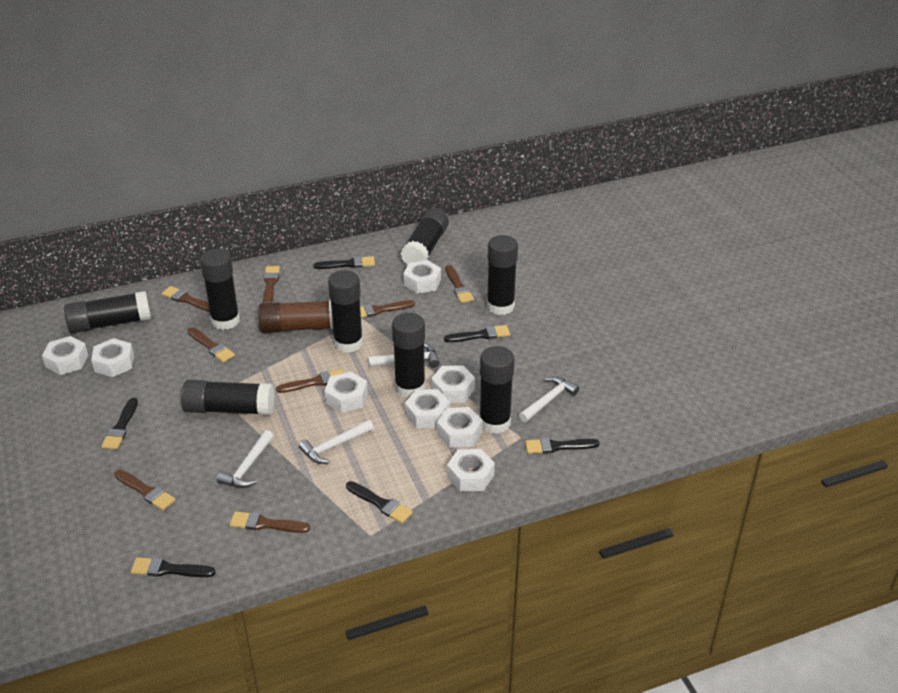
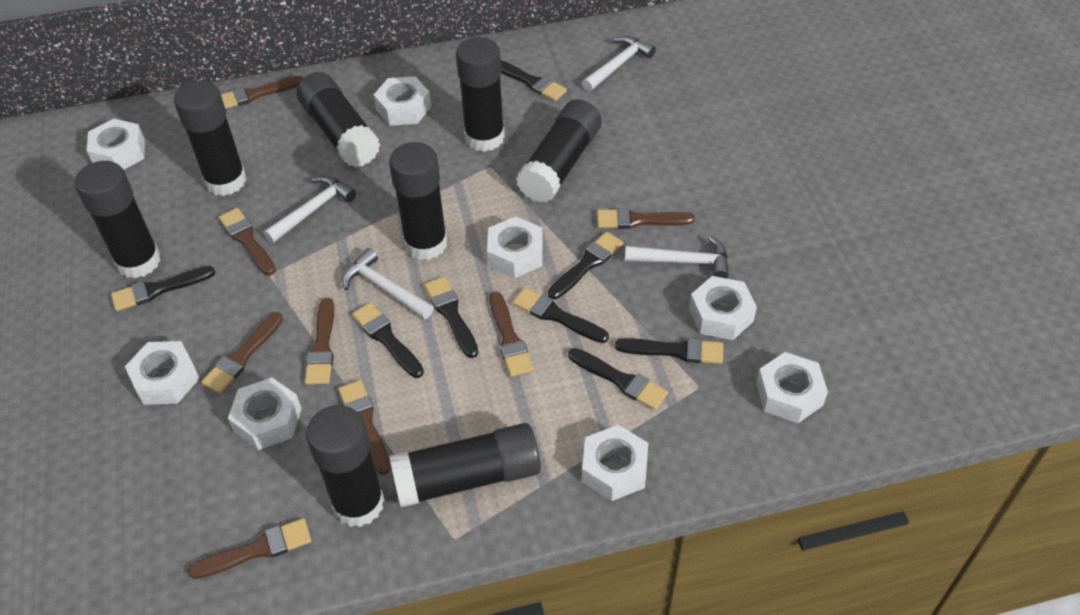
black brush: [101,398,138,450] [131,557,215,577] [313,256,375,269] [346,481,413,523] [444,325,510,342] [525,438,600,454] = 6 -> [111,266,215,311] [352,302,424,378] [424,277,478,358] [501,60,567,101] [512,287,609,343] [548,232,623,299] [568,348,668,410] [615,338,723,364] = 8
brown glue stick: [258,300,333,333] = 1 -> none = 0

